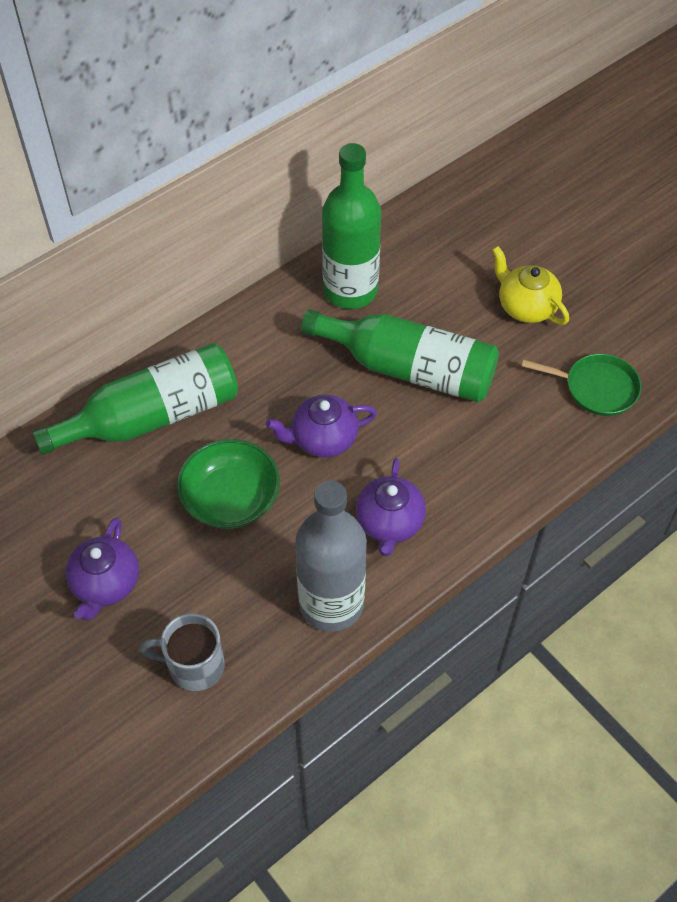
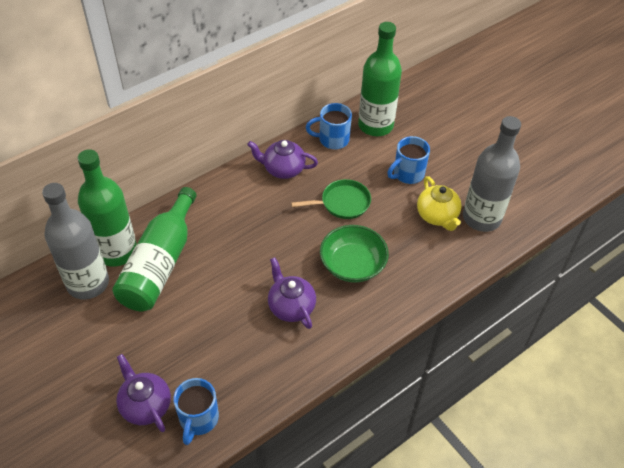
blue mug: none = 0 -> [173,378,219,445] [306,103,352,149] [387,136,430,184] = 3
grey bottle: [295,481,367,632] = 1 -> [42,183,109,300] [463,116,521,232] = 2
grey mug: [139,613,225,691] = 1 -> none = 0

